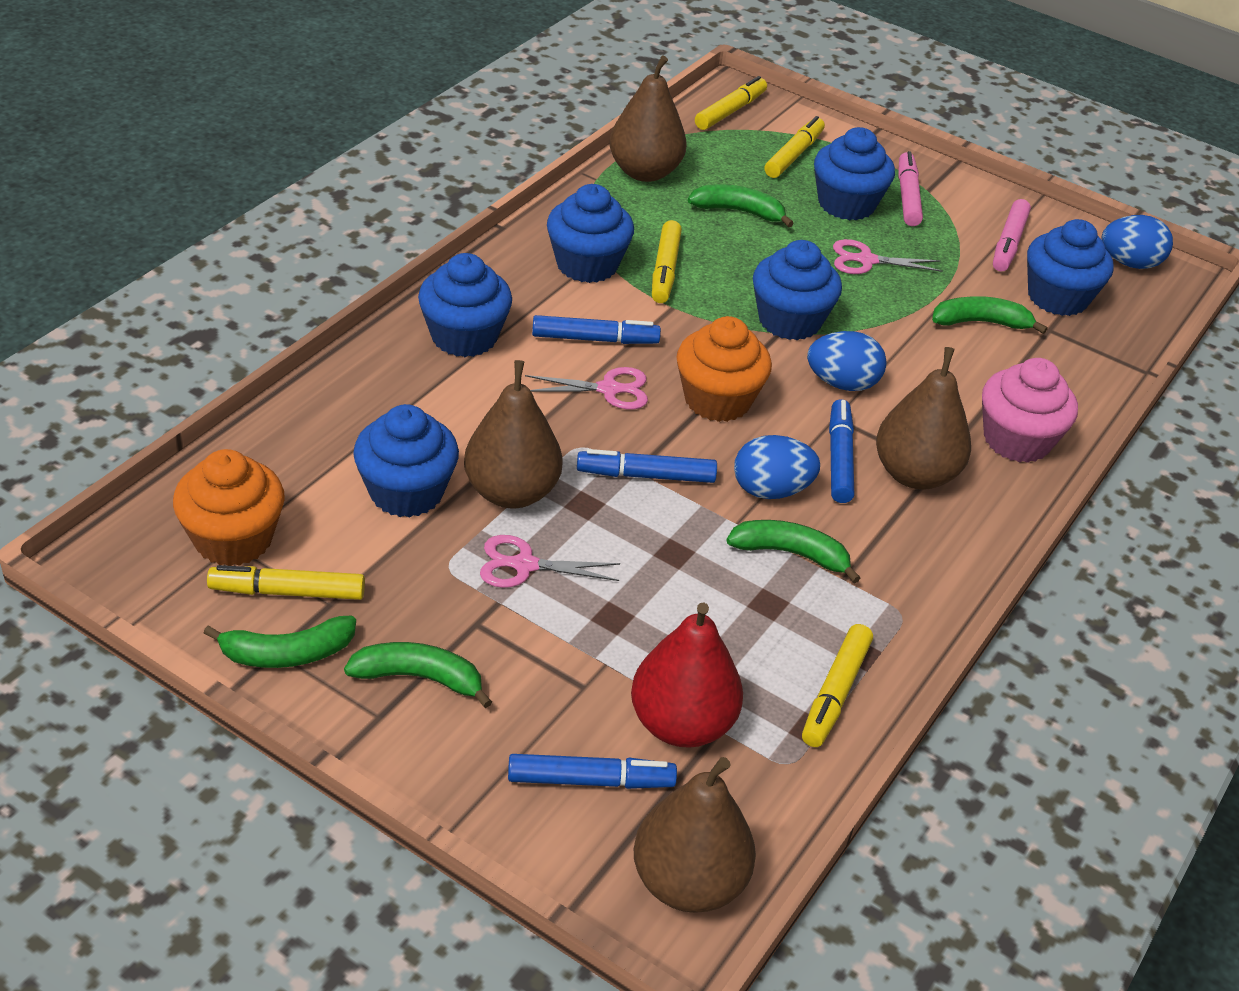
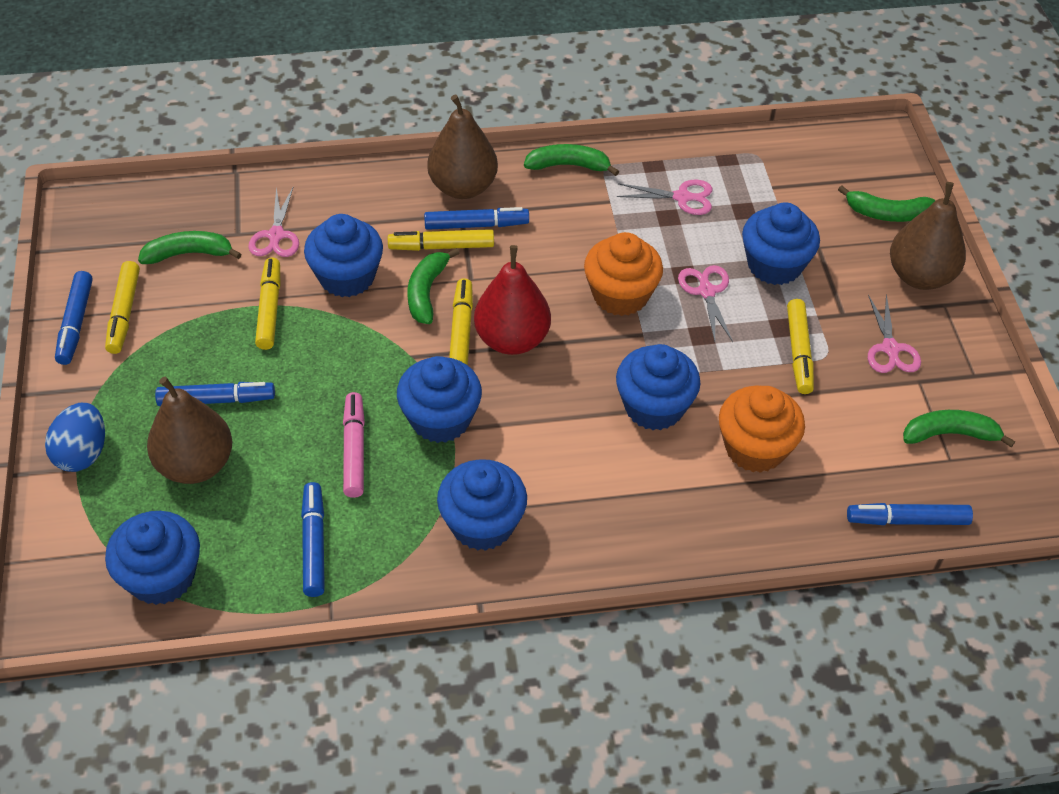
blue egg: [734,435,820,499] [807,331,887,391] [1102,215,1173,269] = 3 -> [45,403,105,472] = 1
blue marker: [508,754,677,789] [532,315,661,344] [577,449,717,483] [829,399,854,503] = 4 -> [55,271,93,365] [155,382,275,406] [301,482,325,597] [424,207,529,230] [847,503,973,525] = 5
brown pear: [464,360,563,508] [610,56,687,182] [634,757,756,913] [876,347,971,490] = 4 -> [147,377,232,484] [427,95,498,199] [890,182,966,290] = 3
pink cupcake: [982,358,1078,463] = 1 -> none = 0
pink marker: [898,151,923,226] [993,199,1031,272] = 2 -> [343,392,365,498] = 1
pink scissors: [480,535,620,588] [525,367,648,409] [833,239,943,274] = 3 -> [248,188,299,257] [617,179,713,215] [678,265,733,342] [868,293,921,373] = 4

